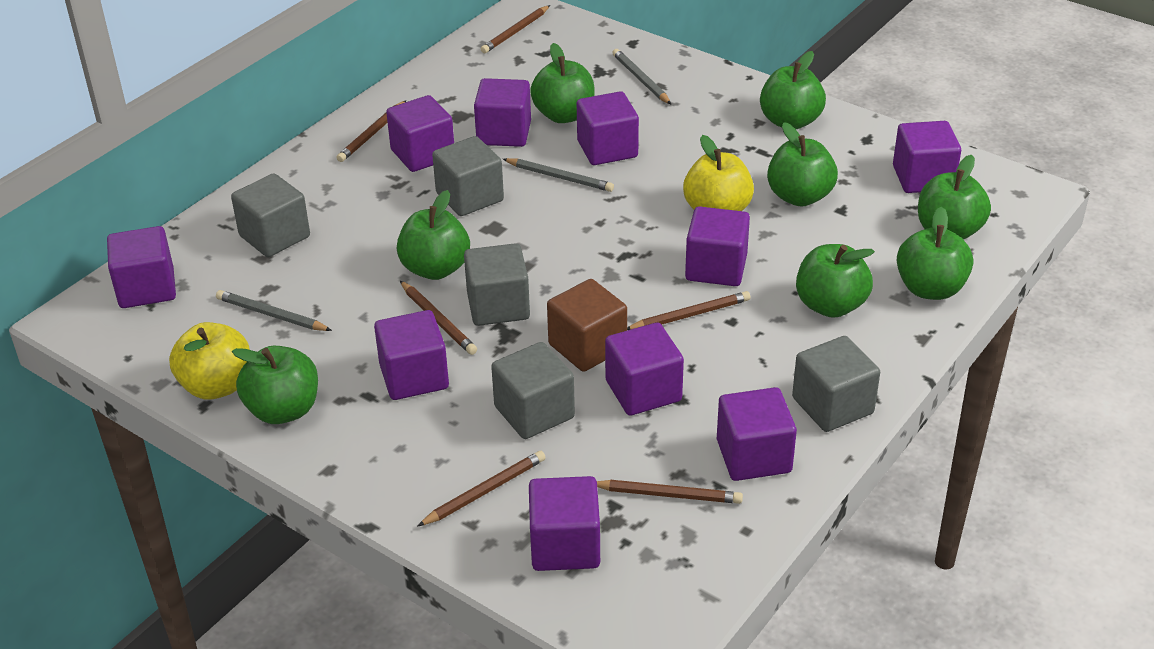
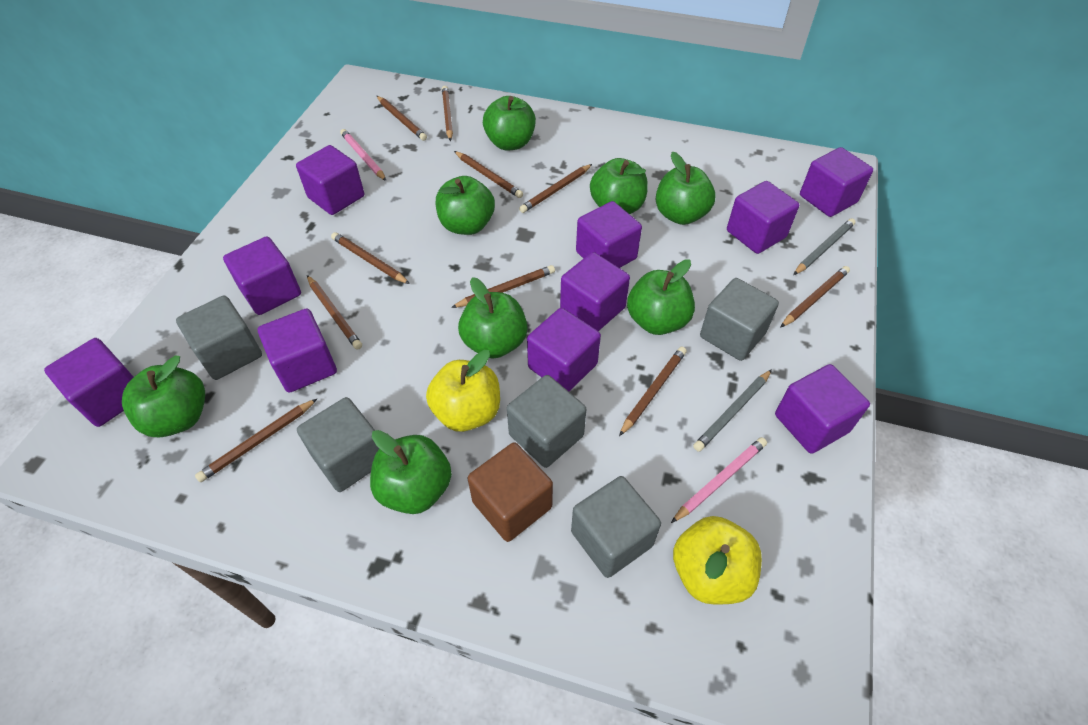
brown pencil: [336,100,406,162] [400,281,477,355] [418,451,546,526] [481,5,550,53] [597,480,743,504] [627,291,751,330] = 6 -> [195,399,317,482] [307,275,362,350] [331,232,410,284] [377,96,427,141] [442,86,453,141] [451,265,555,308] [454,151,523,198] [519,164,592,213] [619,347,687,436] [780,266,850,328] = 10
grey pencil: [216,290,332,331] [503,158,614,192] [612,49,671,104] = 3 -> [693,369,772,452] [793,218,856,275] = 2
pink pencil: none = 0 -> [340,129,386,181] [671,437,767,523] = 2

